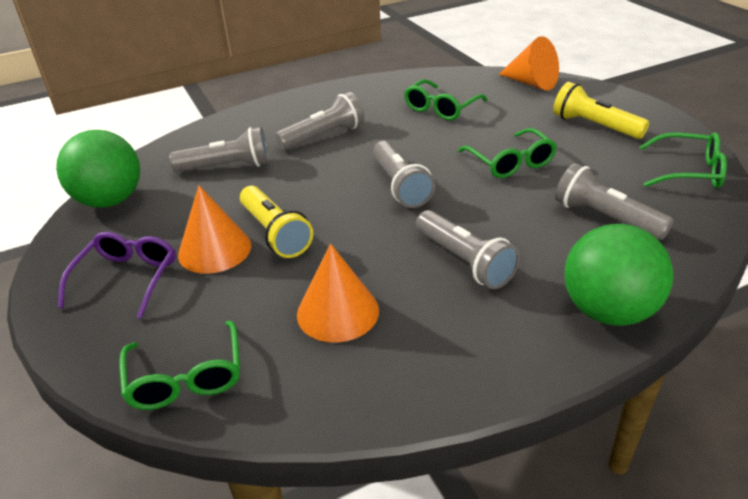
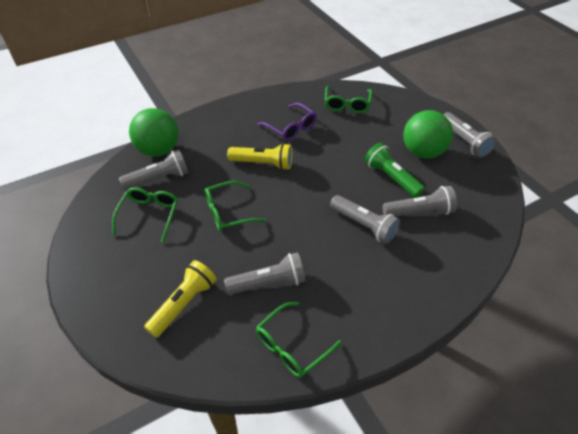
green flashlight: none = 0 -> [365,143,425,198] = 1
orange cone: [178,185,251,274] [297,244,379,342] [498,36,559,91] = 3 -> none = 0

